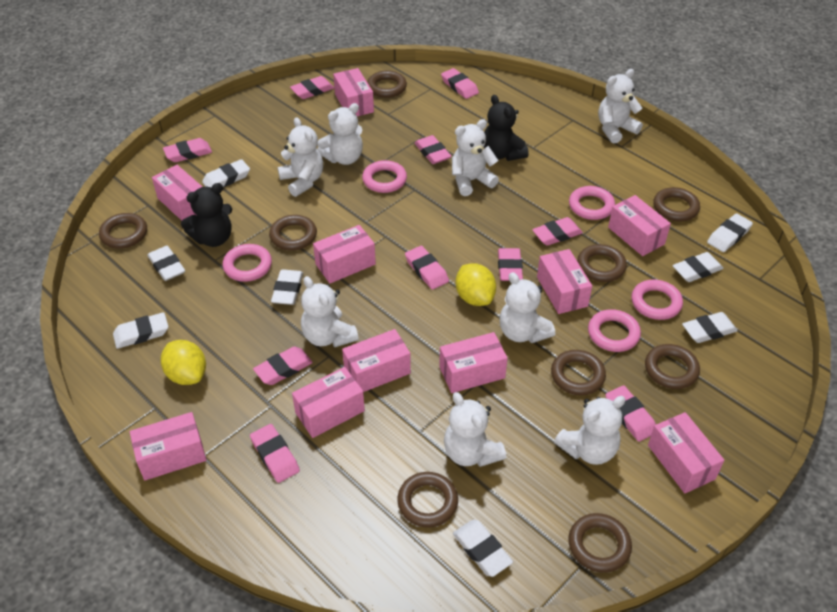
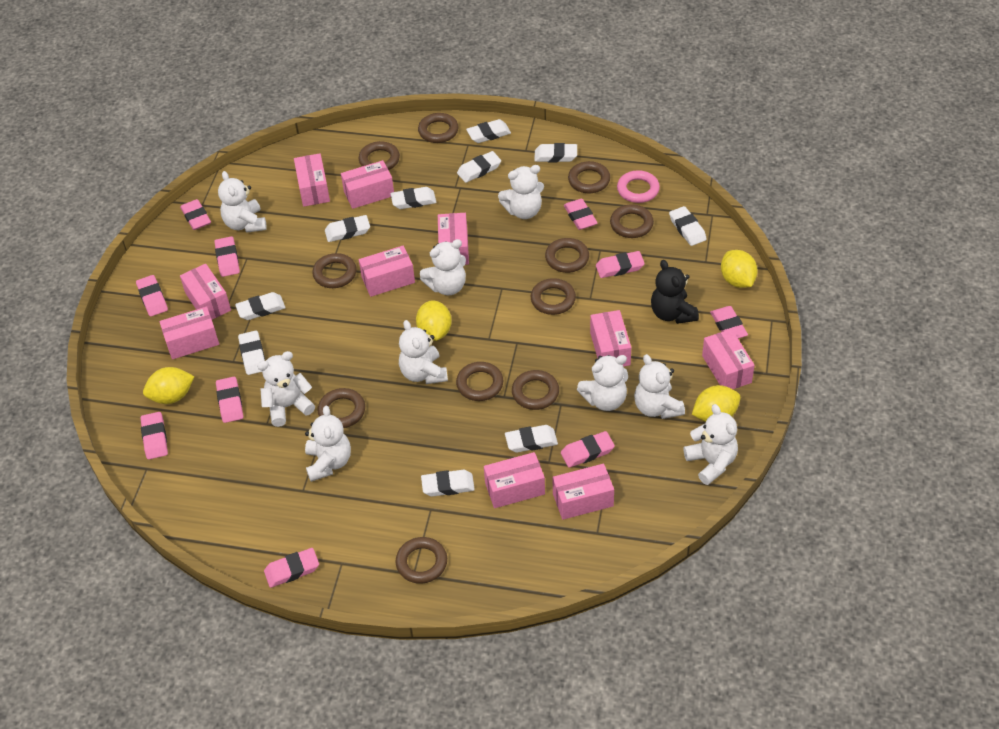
black teddy bear: [181,183,232,247] [484,95,529,161] = 2 -> [651,260,699,324] = 1
brown ring: [99,213,147,249] [269,215,317,251] [367,71,407,98] [397,472,458,528] [551,350,606,395] [568,513,632,573] [577,244,627,282] [645,344,700,389] [653,187,700,221] = 9 -> [312,253,356,288] [318,388,365,428] [359,141,400,170] [396,537,447,584] [418,113,458,143] [456,362,503,401] [512,370,559,410] [531,278,576,315] [545,238,589,273] [568,161,610,193] [610,204,654,238] = 11
pink ring: [223,244,272,282] [362,160,407,193] [569,186,615,220] [588,309,641,352] [632,280,683,320] = 5 -> [617,170,660,203] = 1
white eraser: [113,312,169,349] [147,246,185,281] [202,159,250,187] [271,269,303,305] [453,520,513,577] [673,252,723,282] [682,312,738,343] [707,213,753,252] = 8 -> [235,292,286,320] [238,331,265,375] [325,215,370,242] [390,187,436,209] [421,470,475,497] [457,151,501,183] [466,119,511,143] [505,425,558,453] [534,143,577,162] [669,206,707,246] = 10
white teddy bear: [278,117,323,197] [301,276,359,347] [318,103,363,165] [444,392,506,467] [452,119,499,196] [500,272,555,343] [554,396,625,465] [598,69,643,143] = 8 -> [218,171,267,233] [257,351,315,427] [305,406,351,482] [399,320,448,384] [420,239,466,295] [498,165,544,219] [577,355,628,411] [634,354,685,419] [683,404,738,485] = 9
yellow lemon: [161,340,206,385] [456,263,496,306] = 2 -> [143,367,195,404] [416,300,451,341] [692,385,741,422] [721,250,758,288] = 4

